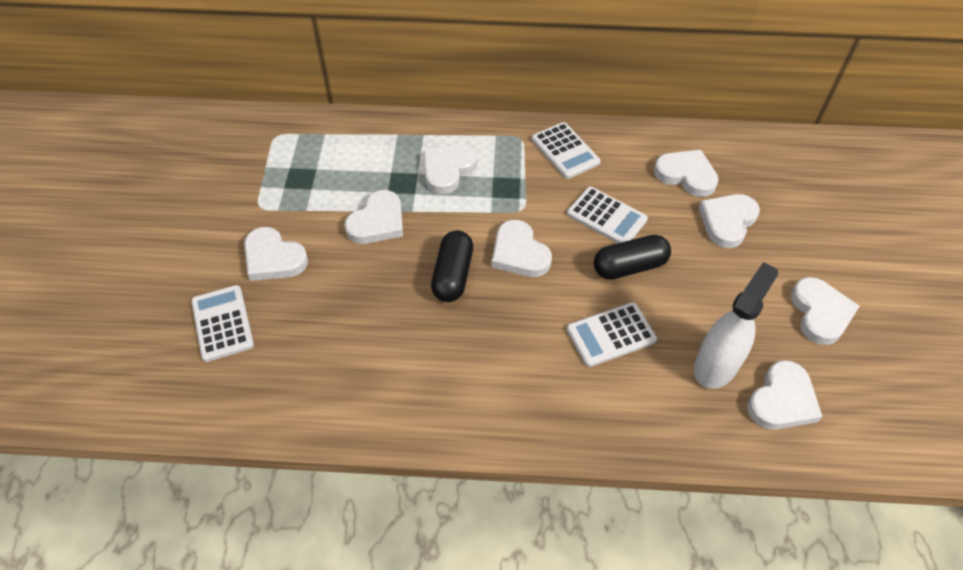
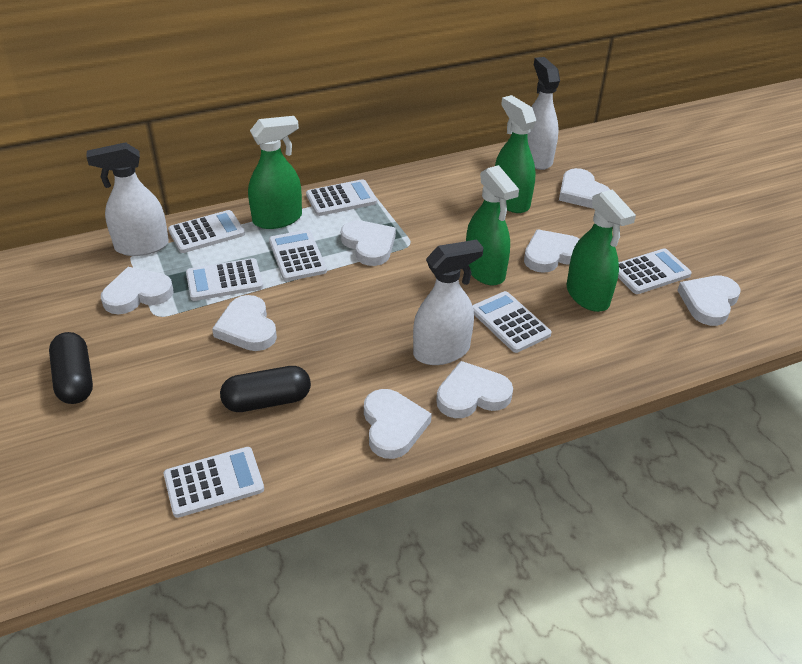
green spray bottle: none = 0 -> [248,116,302,229] [466,165,519,286] [495,95,536,213] [567,189,636,312] = 4
white calculator: [191,285,254,362] [532,122,601,179] [567,187,648,243] [567,302,657,367] = 4 -> [164,447,264,518] [168,210,245,253] [186,258,263,301] [269,230,327,281] [306,179,377,216] [472,291,551,353] [618,248,692,294] = 7
white spray bottle: [694,262,778,389] = 1 -> [87,142,169,256] [413,240,484,365] [527,57,560,170] = 3

